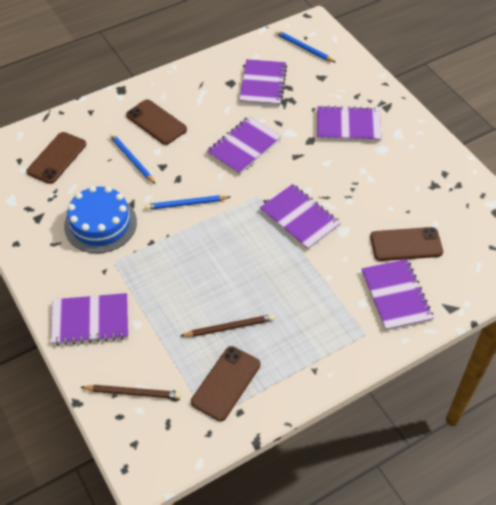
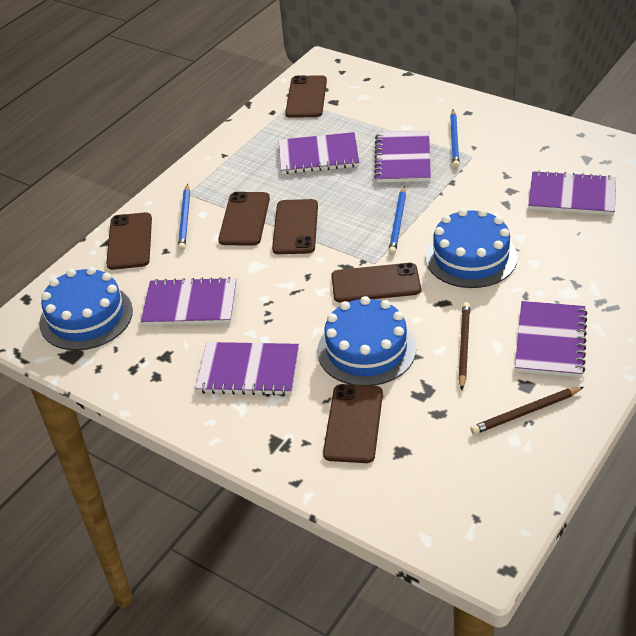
blue cake: [64,186,137,253] = 1 -> [39,267,133,351] [317,296,416,386] [425,208,518,288] = 3
brown phone: [26,132,86,184] [126,99,187,145] [191,346,260,421] [370,227,443,261] = 4 -> [106,212,152,270] [219,192,270,246] [272,199,318,254] [285,75,327,118] [323,384,383,463] [331,263,421,302] = 6

